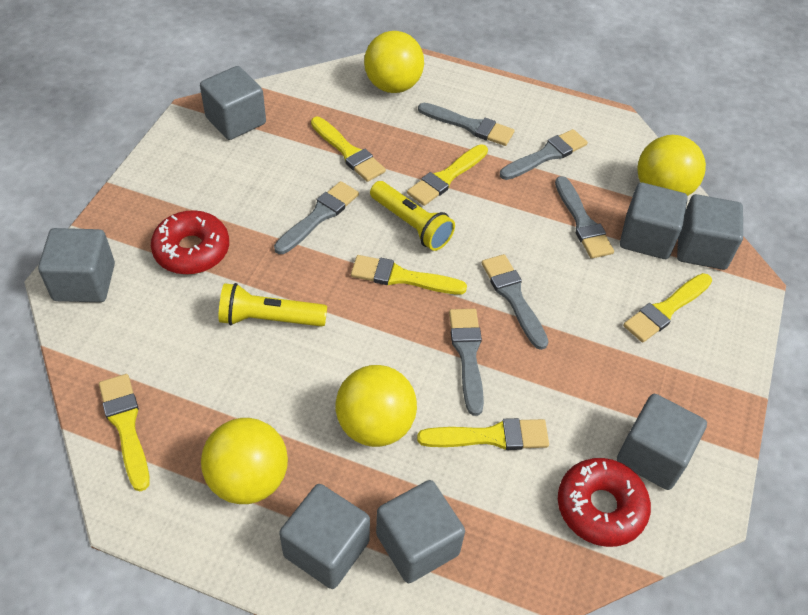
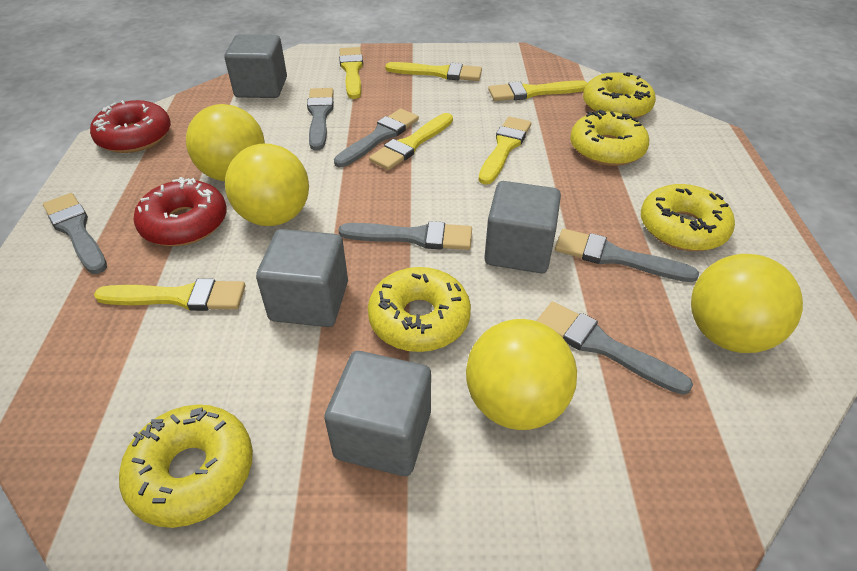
grey cube: [38,228,115,302] [200,66,266,140] [279,484,370,589] [376,480,465,583] [617,394,707,490] [620,182,688,259] [677,194,743,270] = 7 -> [224,34,287,98] [256,229,348,327] [324,351,431,476] [484,181,561,273] = 4
yellow donut: none = 0 -> [119,404,253,528] [368,267,471,352] [570,110,649,166] [583,72,656,119] [641,184,735,251] = 5
yellow flashlight: [219,283,327,327] [370,181,455,251] = 2 -> none = 0

